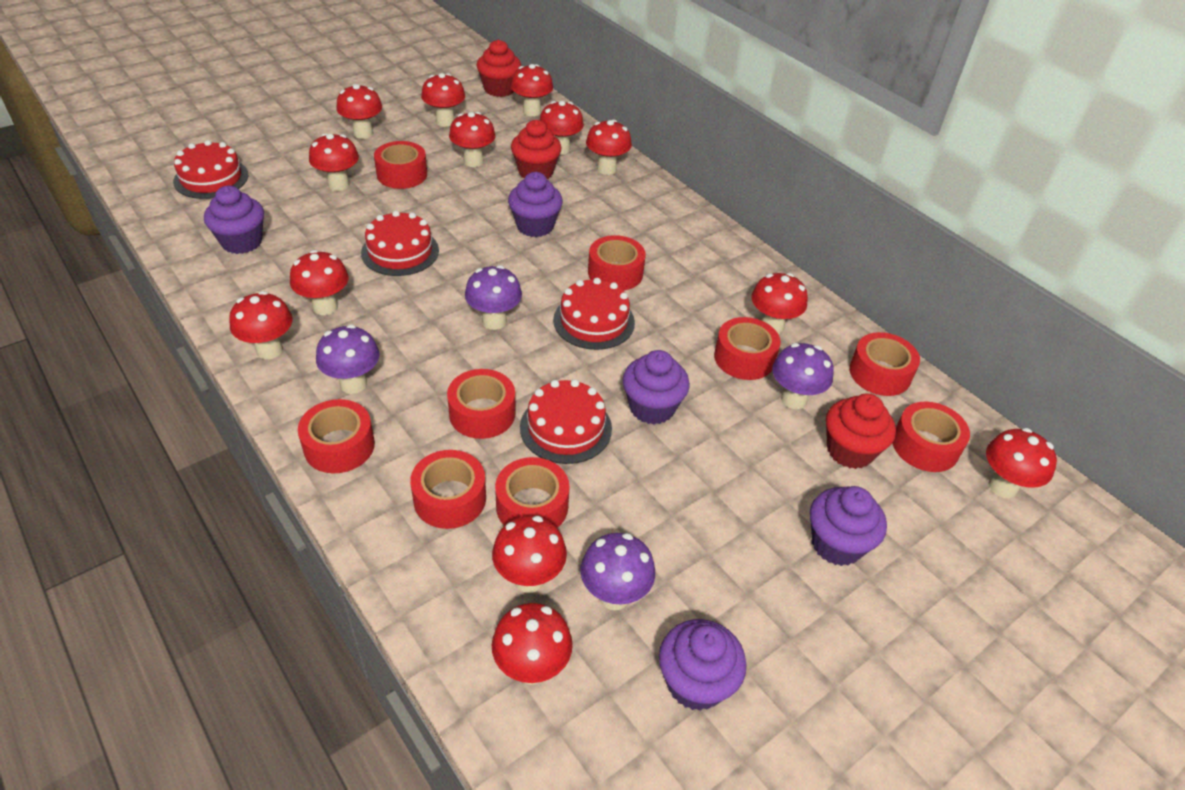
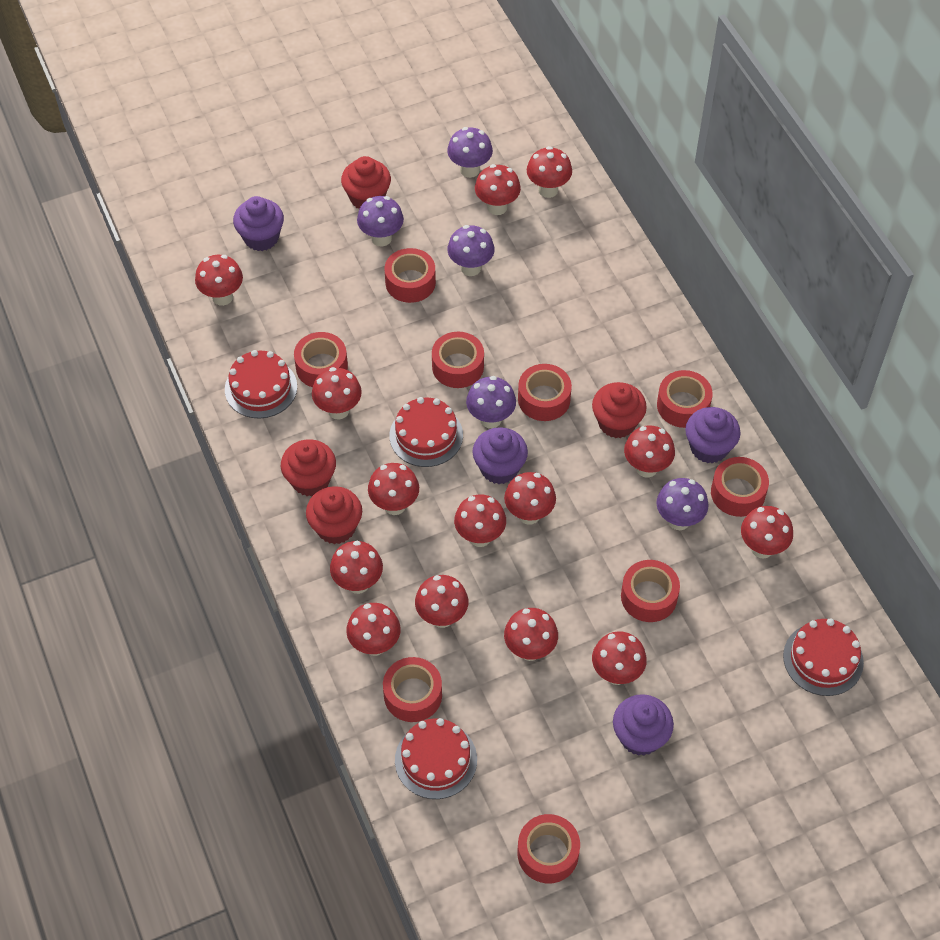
purple cupcake: [204,186,264,254] [508,172,563,237] [622,350,690,424] [659,619,746,711] [810,486,887,566] = 5 -> [233,196,284,251] [472,427,528,484] [613,694,674,756] [685,407,740,463] = 4
purple mushroom: [316,324,380,394] [465,265,522,330] [580,533,655,610] [772,343,834,409] = 4 -> [357,196,404,247] [447,127,493,178] [447,225,494,276] [466,376,516,428] [657,478,708,530] = 5
red cupcake: [477,40,521,97] [511,120,561,179] [826,394,896,469] = 3 -> [281,439,336,496] [306,486,362,544] [341,156,391,209] [592,382,647,438] = 4
red mushroom: [229,291,293,359] [290,250,349,315] [309,133,359,191] [336,84,382,139] [421,73,465,127] [449,112,496,167] [492,516,567,593] [492,603,573,685] [511,64,553,116] [540,101,584,155] [586,119,632,175] [752,273,808,334] [986,428,1057,498] = 13 -> [195,255,243,306] [312,367,362,419] [330,541,383,594] [346,603,401,656] [368,463,419,515] [415,575,468,628] [454,494,506,547] [475,164,521,215] [504,472,556,525] [504,608,558,661] [527,146,572,198] [592,631,647,685] [624,425,675,478] [741,506,793,558] = 14

